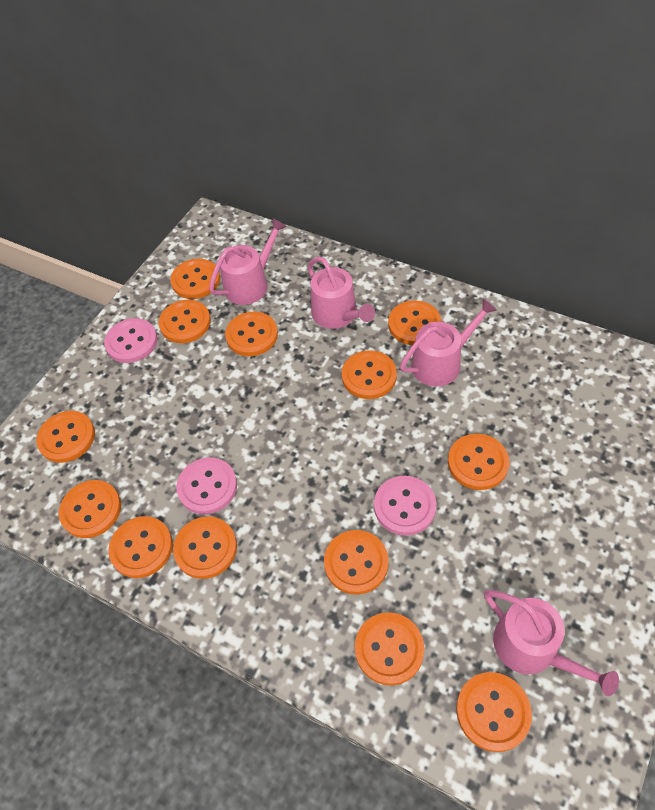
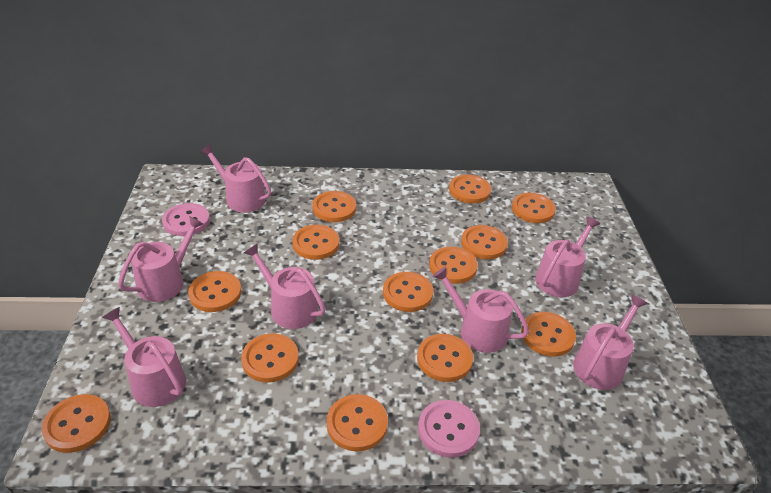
pink button: [104,318,158,363] [177,457,237,514] [374,476,436,536] = 3 -> [162,203,210,236] [418,400,480,457] = 2
pink watering can: [209,218,287,305] [307,257,375,329] [400,299,497,387] [484,590,619,696] = 4 -> [102,307,186,407] [118,216,203,302] [200,144,271,212] [244,244,326,329] [432,267,529,353] [535,216,600,297] [573,295,648,390] = 7

